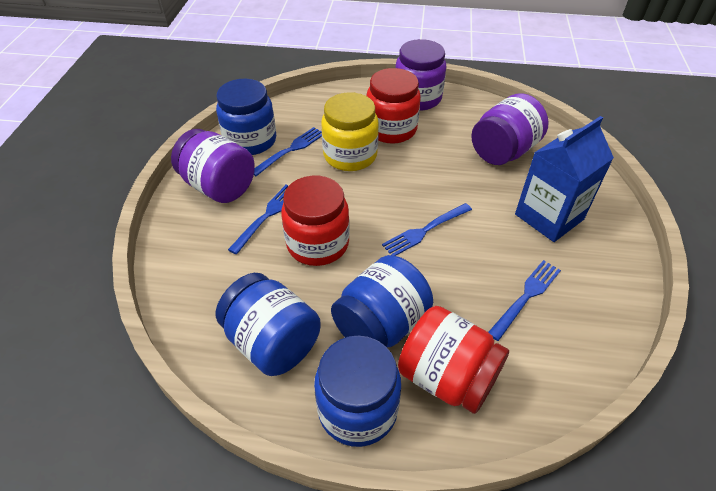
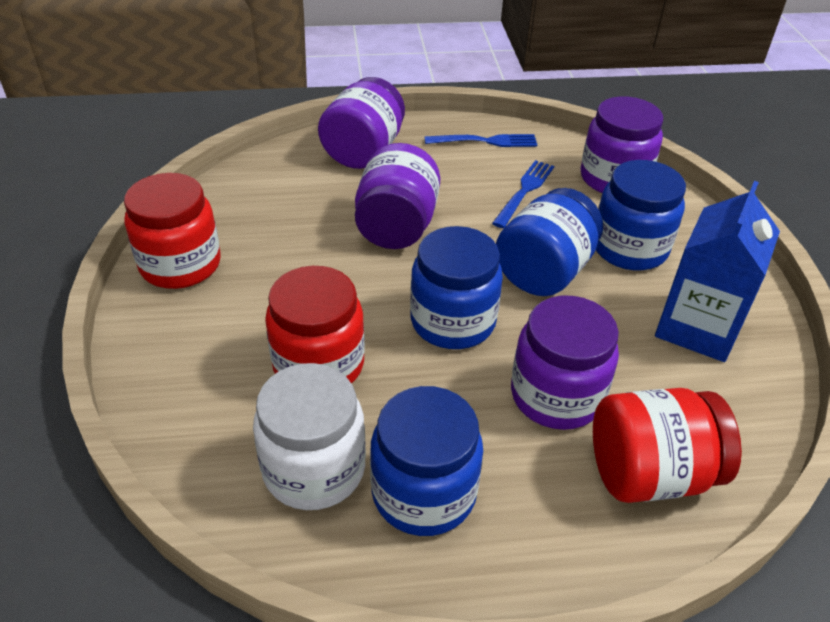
blue fork: [228,185,288,254] [254,127,322,176] [382,203,472,256] [489,260,561,341] = 4 -> [425,134,537,147] [492,160,554,228] = 2
purple jar: [171,129,255,203] [395,39,447,111] [471,93,549,165] = 3 -> [318,77,405,169] [355,143,440,249] [511,296,619,430] [581,96,663,193] = 4
white jar: none = 0 -> [253,363,366,510] = 1
yellow jar: [321,92,379,171] = 1 -> none = 0

